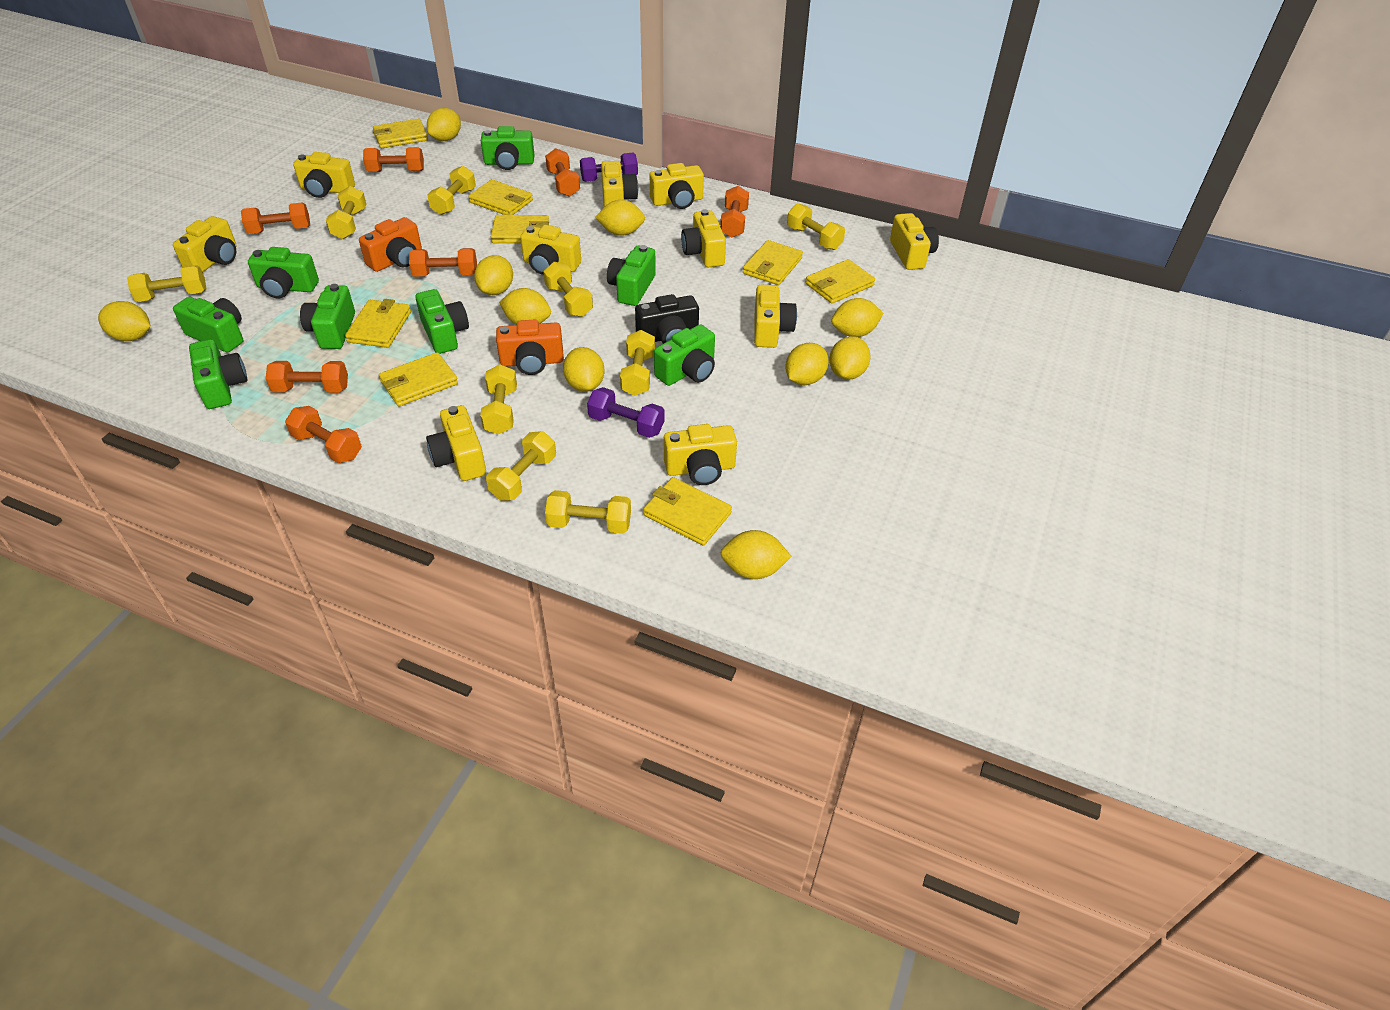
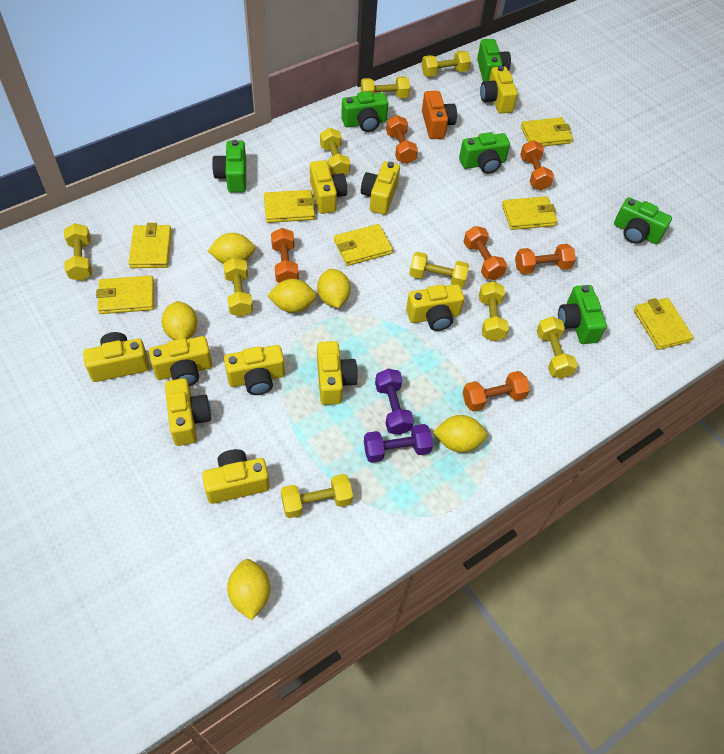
black camera: [635,294,699,344] = 1 -> none = 0
green camera: [173,297,243,352] [189,339,247,409] [248,247,319,299] [300,284,355,349] [415,289,469,354] [481,126,535,170] [607,245,656,306] [654,324,715,386] = 8 -> [212,140,246,193] [341,91,388,132] [459,132,510,174] [477,39,511,81] [558,285,607,344] [614,197,672,244] = 6
orange camera: [359,217,422,272] [496,319,564,375] = 2 -> [422,91,457,139] = 1
orange dumbbell: [241,203,310,234] [266,361,348,393] [285,406,362,463] [363,147,424,172] [409,248,477,276] [545,148,580,197] [720,186,749,238] = 7 -> [271,228,299,283] [386,115,418,164] [462,371,530,412] [464,226,507,280] [515,244,576,274] [520,140,554,190] = 6
yellow lemon: [98,301,150,341] [427,108,461,141] [474,255,513,295] [499,288,551,325] [563,347,604,392] [595,200,645,236] [721,530,792,579] [785,343,829,385] [829,336,871,380] [831,298,884,337] = 10 -> [162,301,198,340] [208,233,255,264] [227,559,270,620] [267,279,317,313] [317,269,351,308] [433,415,487,453] = 6
yellow wallet: [345,299,411,348] [373,119,428,148] [379,352,458,407] [468,179,533,215] [491,215,549,243] [643,477,732,545] [743,240,803,285] [806,259,875,304] = 8 -> [96,276,154,314] [128,223,172,268] [264,190,315,223] [334,224,393,266] [502,196,558,230] [521,117,573,146] [633,298,694,350] = 7

